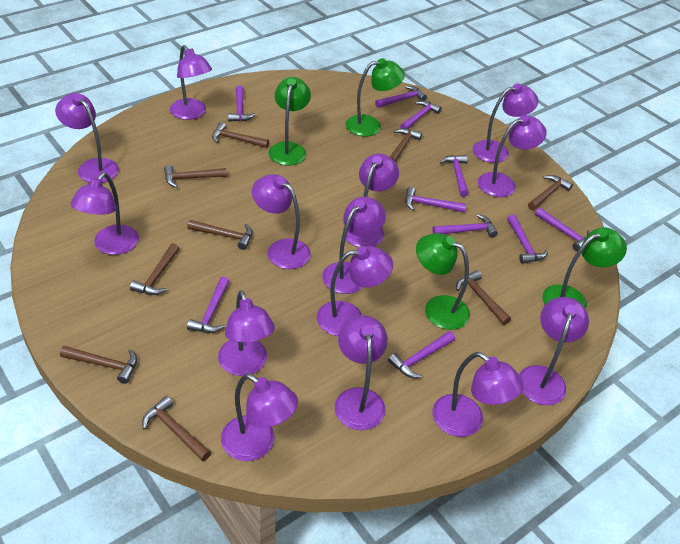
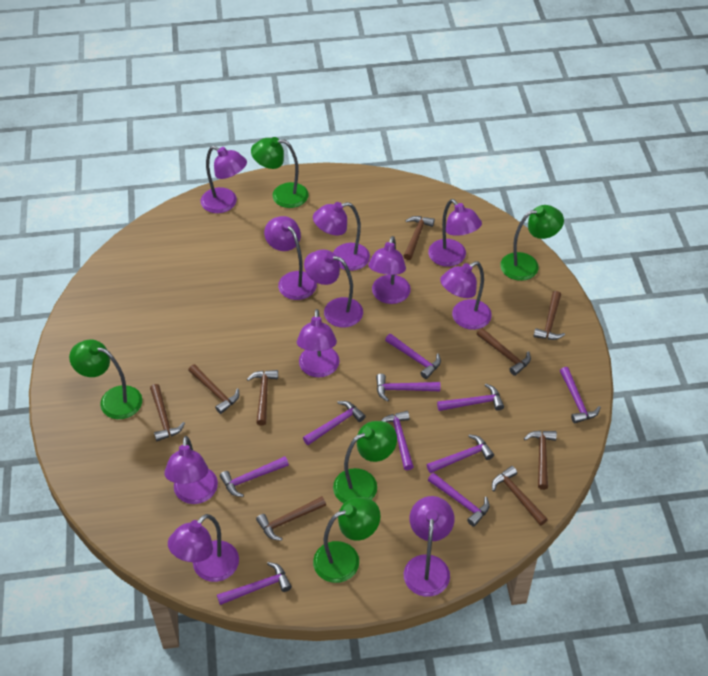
green lamp: [269,77,311,166] [345,58,405,137] [416,233,470,330] [542,227,627,309] = 4 -> [69,339,142,419] [251,137,309,208] [313,497,381,583] [333,421,397,503] [500,205,564,281] = 5
purple lamp: [55,93,119,183] [70,172,139,255] [170,45,212,120] [218,290,275,376] [221,374,298,461] [252,174,311,269] [317,246,393,336] [322,197,386,294] [335,315,388,430] [343,154,399,247] [432,352,523,437] [472,84,538,163] [478,115,547,197] [519,297,589,405] = 14 -> [164,436,218,504] [168,514,239,582] [200,146,247,213] [264,216,317,300] [297,309,340,377] [304,250,363,328] [313,202,370,271] [368,236,411,304] [404,496,454,597] [428,199,482,267] [440,261,492,330] = 11

